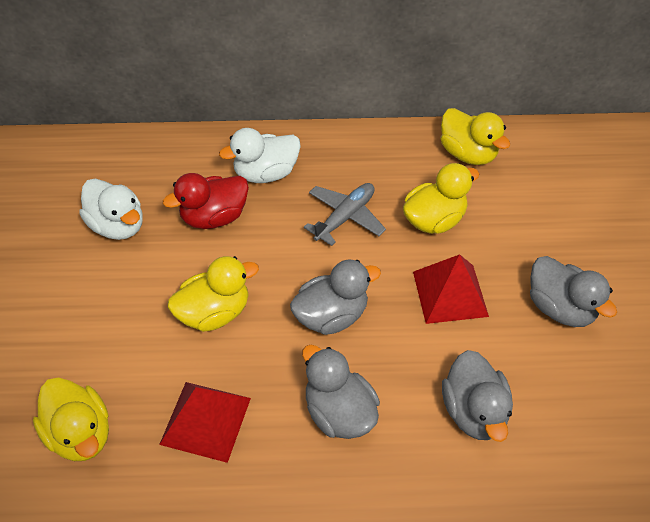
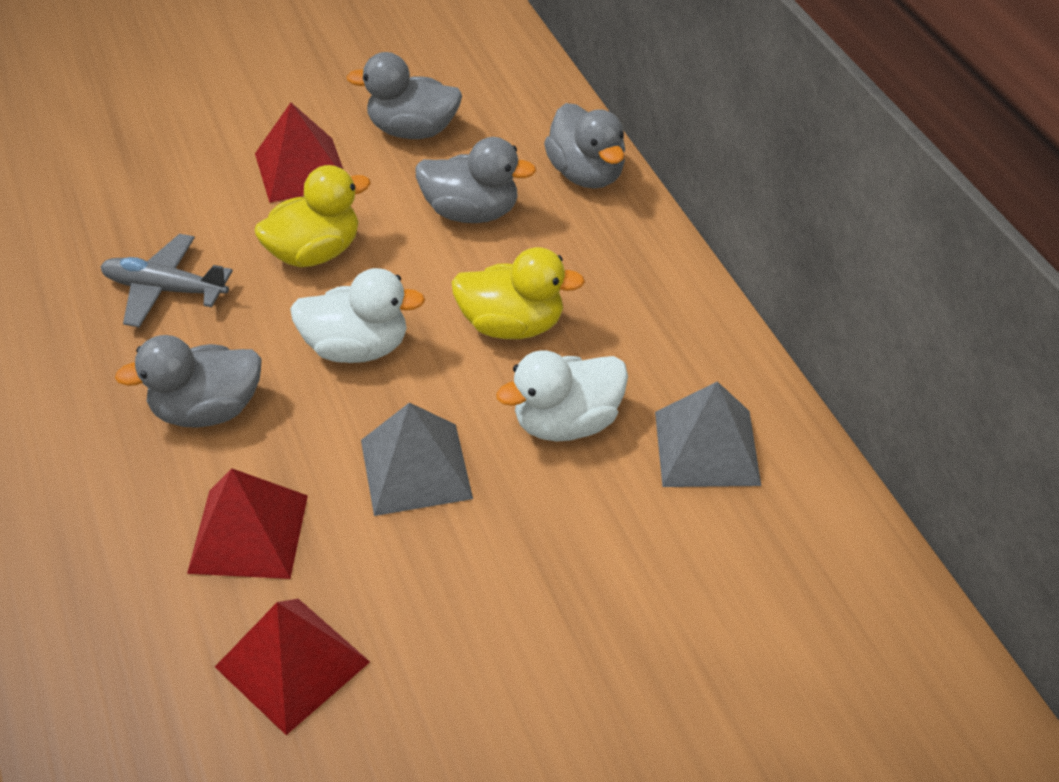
grey pyramid: none = 0 -> [361,402,473,516] [655,381,761,487] = 2
red duck: [163,173,249,229] = 1 -> none = 0
red pyramid: [159,382,251,463] [413,254,489,324] = 2 -> [187,468,308,579] [215,599,370,735] [255,103,344,203] = 3
yellow duck: [33,378,109,461] [168,256,259,332] [403,163,479,234] [441,108,510,165] = 4 -> [254,165,371,267] [451,247,585,339] = 2

